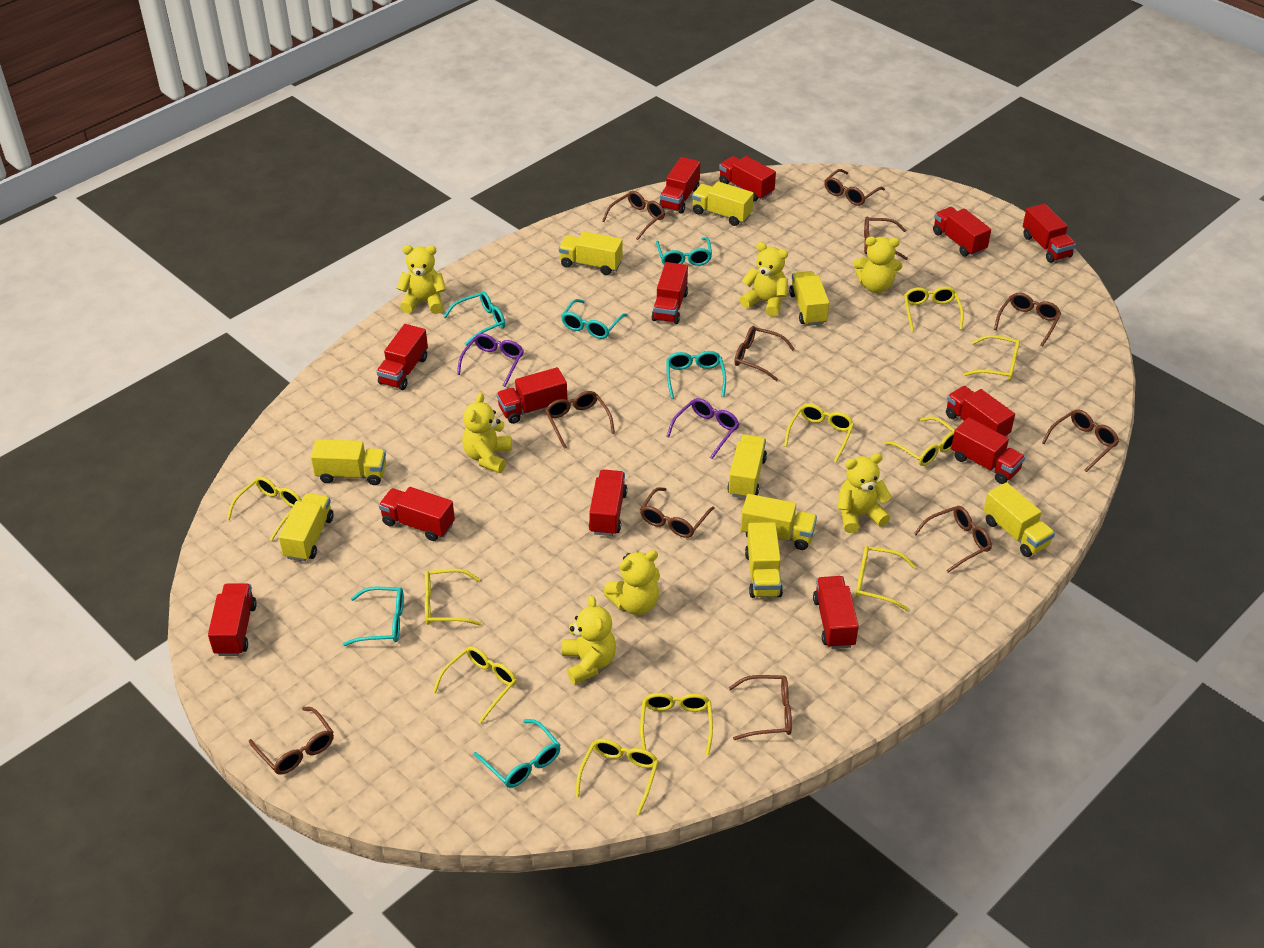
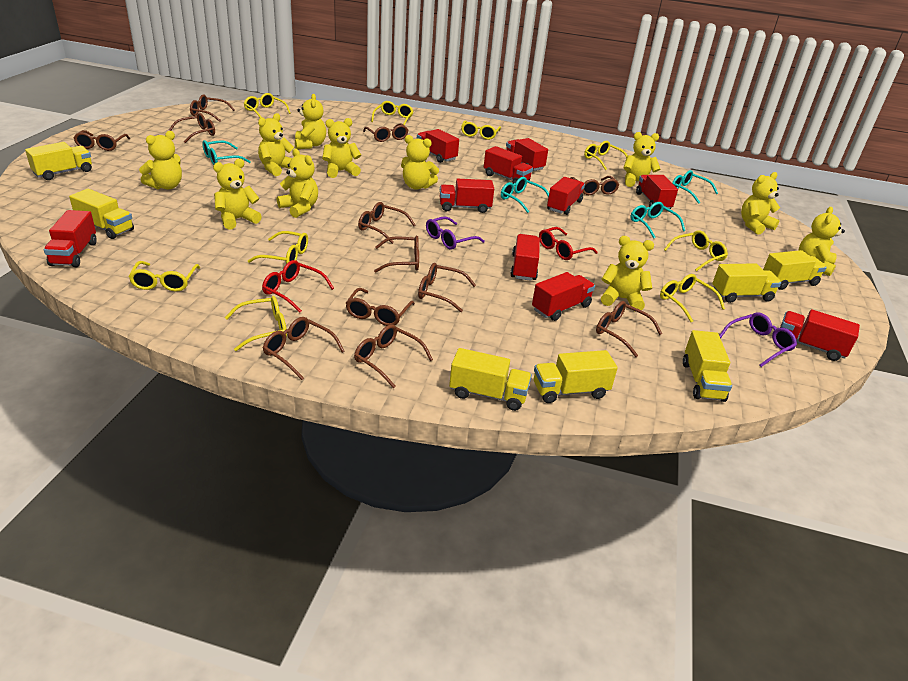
brown glasses: [249,707,334,775] [545,391,615,449] [602,191,665,240] [640,487,715,538] [729,675,792,740] [734,326,795,381] [824,169,885,206] [864,217,908,260] [914,506,992,573] [994,293,1061,347] [1042,409,1119,472] = 11 -> [74,130,130,151] [169,113,215,143] [190,94,235,122] [263,317,345,380] [346,288,415,326] [354,324,433,388] [358,202,416,244] [363,123,408,142] [374,236,419,273] [418,263,476,312] [571,176,619,195] [596,301,662,357] = 12
red glasses: none = 0 -> [262,260,334,313] [539,227,598,260] = 2
red truck: [208,583,257,656] [376,324,428,390] [379,487,455,541] [497,367,567,424] [589,469,627,536] [652,262,688,324] [659,157,700,213] [719,156,776,201] [813,576,859,649] [933,207,991,256] [946,386,1015,437] [951,417,1025,484] [1023,204,1076,263] = 13 -> [44,210,97,267] [417,129,459,163] [440,179,494,213] [484,146,533,184] [506,138,548,171] [510,234,540,281] [532,272,595,321] [547,177,585,215] [636,175,678,210] [780,309,860,361] = 10
turquoise glasses: [343,587,404,646] [443,291,505,346] [474,719,560,788] [561,299,627,339] [656,237,712,266] [666,351,726,399] = 6 -> [202,140,251,165] [501,177,549,213] [630,202,685,239] [672,170,718,204] = 4
yellow glasses: [227,476,302,541] [425,569,481,626] [433,646,517,724] [575,739,659,815] [640,693,713,756] [784,404,854,462] [856,546,916,611] [884,416,955,466] [904,287,964,332] [964,335,1020,381] = 10 -> [128,261,200,292] [225,296,287,351] [244,93,291,118] [248,231,308,264] [371,101,413,125] [461,120,501,140] [584,141,628,170] [660,274,725,322] [664,230,728,271] = 9
yellow teddy bear: [397,245,446,314] [462,392,512,473] [562,595,616,685] [604,550,660,615] [740,242,788,317] [838,453,892,533] [853,236,902,293] = 7 -> [139,131,182,189] [213,159,262,230] [258,113,294,176] [277,149,318,218] [295,94,326,149] [322,118,361,178] [401,135,439,190] [601,236,654,312] [623,132,660,187] [741,172,780,235] [799,207,845,276] = 11
yellow truck: [279,493,334,562] [311,439,386,485] [559,231,623,275] [692,181,754,226] [727,434,767,498] [741,494,817,550] [745,522,783,598] [789,271,829,326] [983,482,1055,557] = 9 -> [25,142,92,180] [69,189,134,239] [449,348,532,411] [534,350,618,403] [683,330,732,402] [712,263,781,303] [763,250,827,290] = 7

